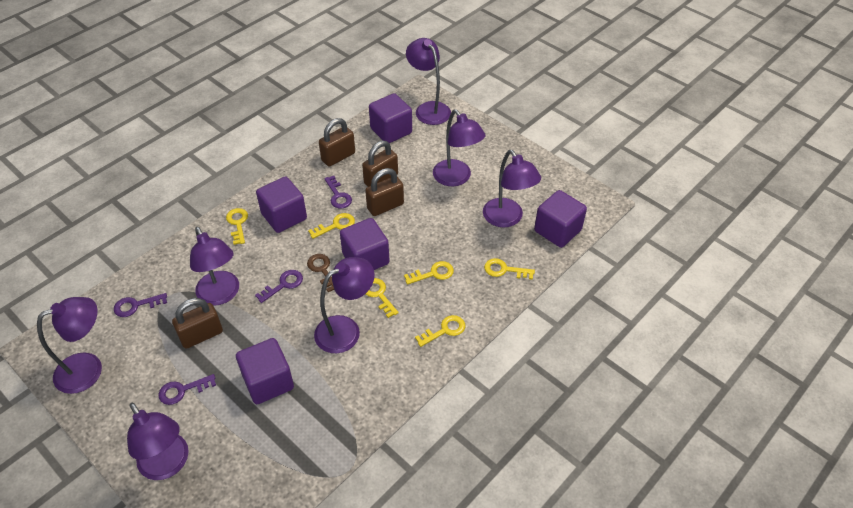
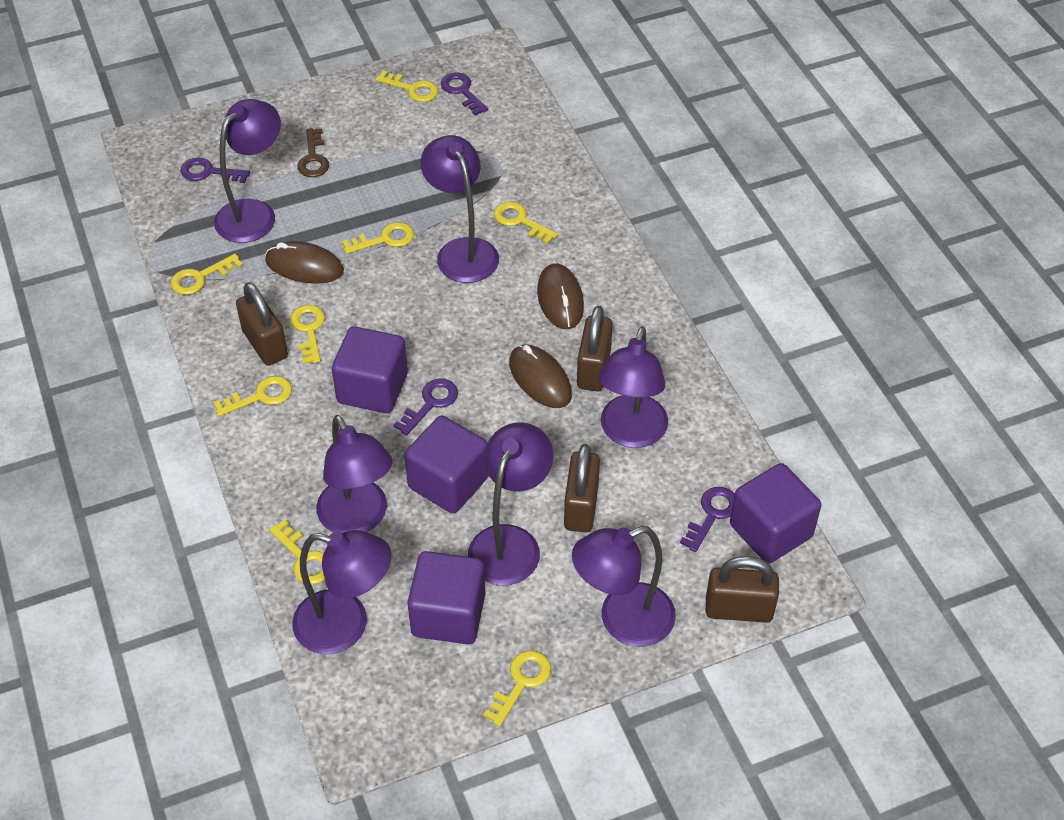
brown mouse: none = 0 -> [265,241,344,284] [509,344,572,408] [537,263,584,329] = 3
purple cube: [236,338,294,404] [256,176,307,233] [340,218,390,270] [369,93,412,143] [534,190,587,248] = 5 -> [332,326,408,413] [404,416,489,514] [407,551,486,644] [730,463,821,564] = 4
yellow key: [226,208,248,245] [308,213,355,239] [366,278,399,318] [404,261,454,285] [415,315,466,347] [484,258,535,280] = 6 -> [171,254,243,295] [214,376,292,417] [269,520,325,585] [290,305,325,364] [342,222,414,254] [375,70,439,102] [483,651,551,727] [494,202,558,244] = 8

